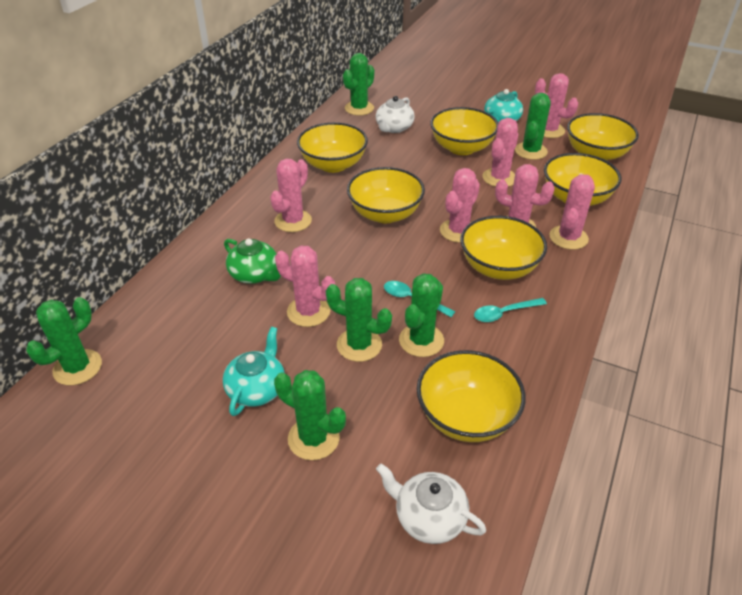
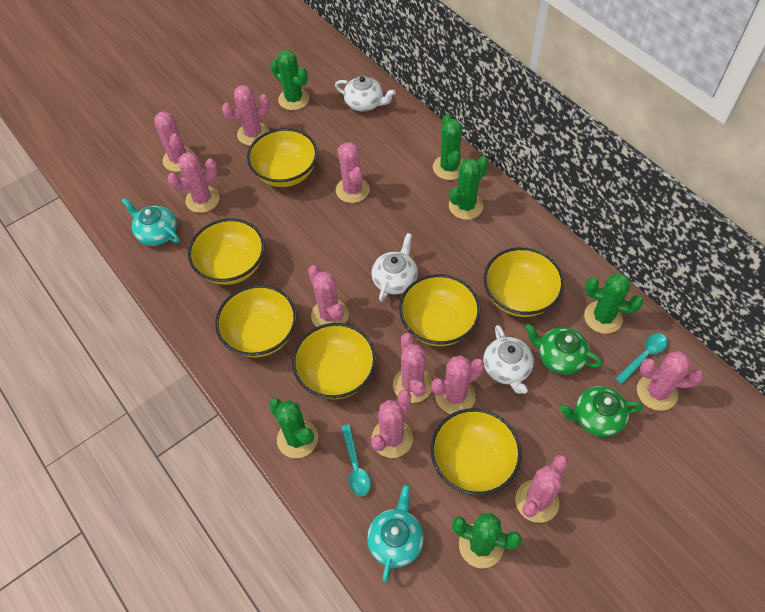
green teapot: [224,238,281,284] = 1 -> [525,324,602,375] [559,386,643,437] = 2
pink cactus: [270,159,312,232] [275,246,335,327] [440,168,480,243] [483,118,518,187] [495,164,555,227] [535,73,578,138] [549,174,595,250] = 7 -> [154,111,195,172] [167,152,220,213] [222,85,270,146] [308,265,349,327] [336,142,370,203] [371,390,413,458] [393,333,432,403] [432,355,484,414] [515,455,568,523] [637,351,704,411] = 10
white teapot: [376,96,415,133] [376,463,486,544] = 2 -> [335,76,396,112] [371,233,418,302] [483,325,534,394] = 3

